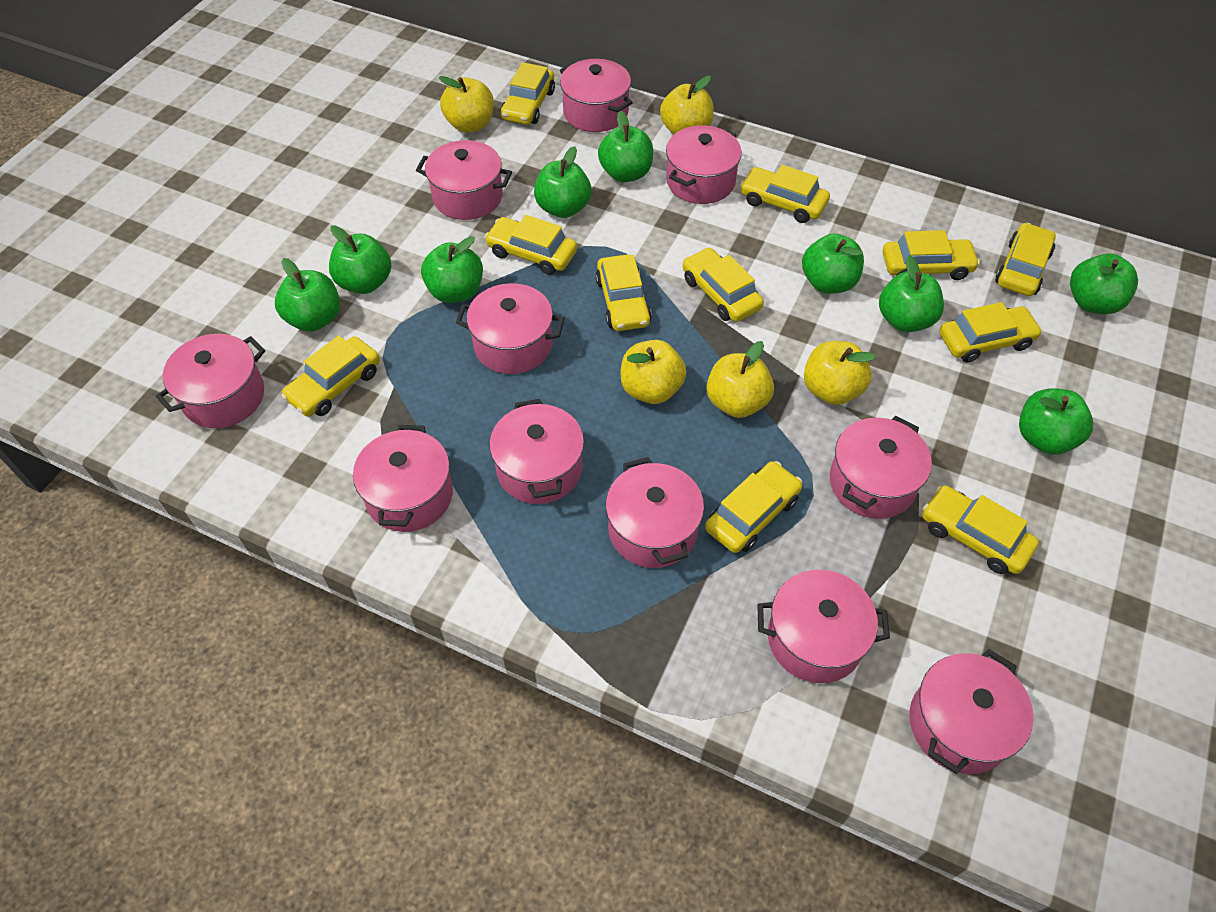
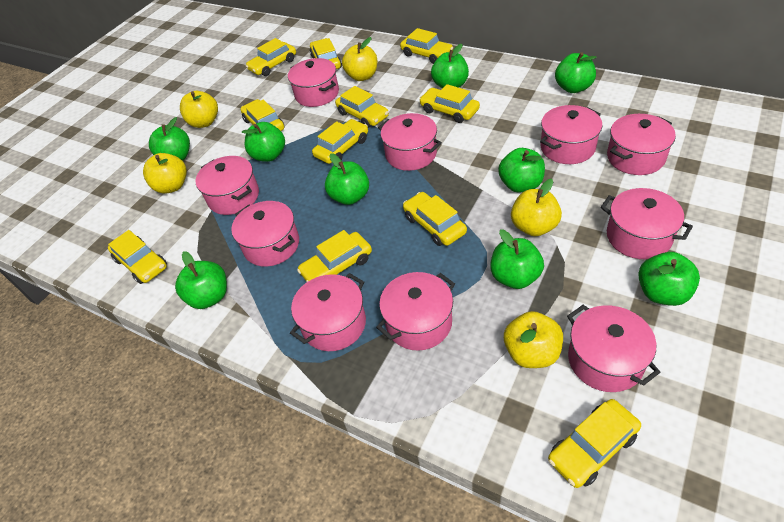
pink pot: [156,334,265,428] [353,425,453,532] [416,140,512,220] [456,283,565,374] [489,399,584,504] [560,59,633,132] [606,457,704,568] [666,125,742,204] [757,570,890,683] [830,416,932,519] [909,649,1034,774] = 11 -> [196,156,259,215] [231,201,299,267] [288,58,339,107] [290,273,366,351] [376,272,455,351] [378,113,442,171] [540,105,602,164] [567,305,661,392] [601,188,693,259] [607,114,676,175] = 10

